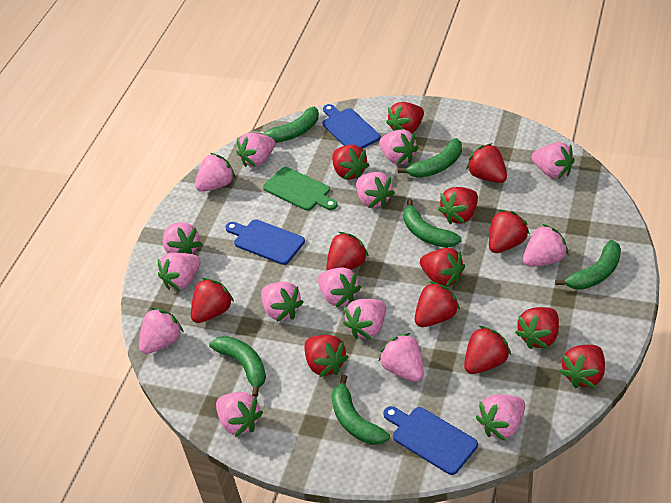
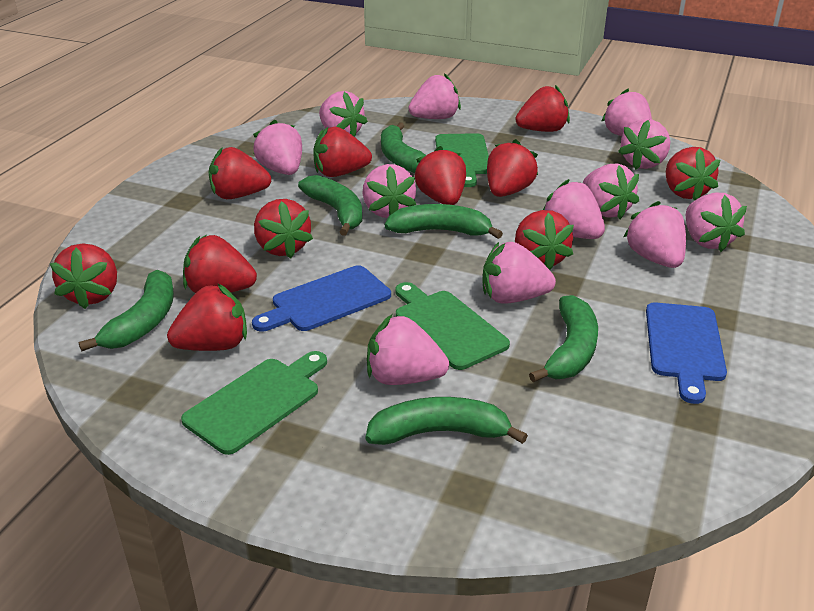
blue cutting board: [225,219,305,265] [322,104,381,149] [383,406,478,475] = 3 -> [252,265,391,332] [646,302,727,404] = 2
green cutting board: [263,167,338,211] = 1 -> [181,351,327,455] [396,282,510,370] [435,133,489,187] = 3
pink strawberry: [139,308,184,354] [158,252,201,290] [163,222,202,254] [195,153,235,192] [216,392,263,437] [236,133,275,167] [261,282,304,322] [318,267,361,307] [343,299,386,339] [356,172,395,208] [378,333,424,382] [379,129,418,165] [476,395,525,441] [523,224,568,267] [531,142,575,179] = 15 -> [253,120,302,175] [319,91,368,137] [362,164,416,218] [367,315,449,385] [408,73,461,119] [482,242,556,304] [543,179,605,239] [583,163,639,219] [601,89,652,136] [618,119,671,170] [624,201,686,268] [686,193,747,252] = 12
red strawberry: [191,278,234,323] [304,335,349,377] [326,232,369,270] [332,145,369,180] [386,102,424,134] [415,281,460,327] [420,248,465,287] [438,187,478,224] [464,326,511,374] [466,143,507,183] [489,210,530,253] [515,307,559,349] [559,345,605,388] = 13 -> [50,243,117,309] [167,283,247,351] [183,235,257,293] [209,147,271,199] [254,199,313,259] [313,127,372,177] [414,146,466,205] [487,139,538,197] [515,210,574,270] [516,85,570,132] [666,147,720,201] = 11

